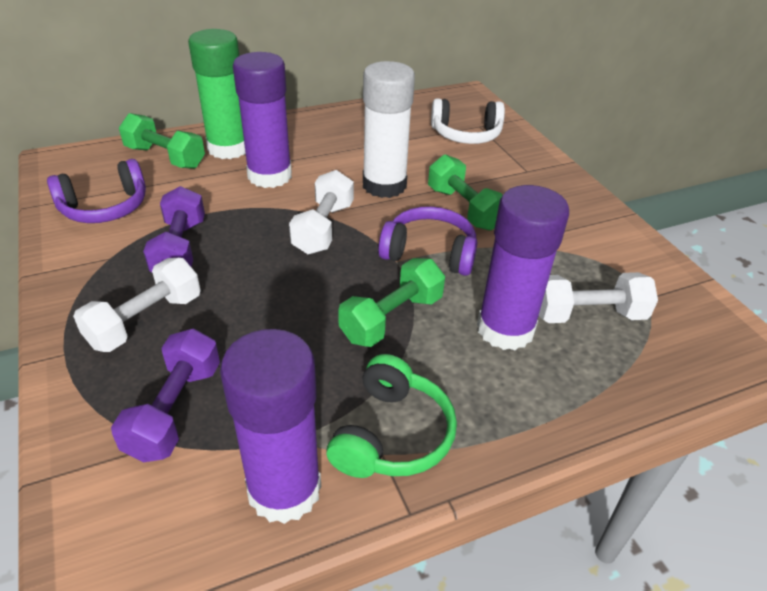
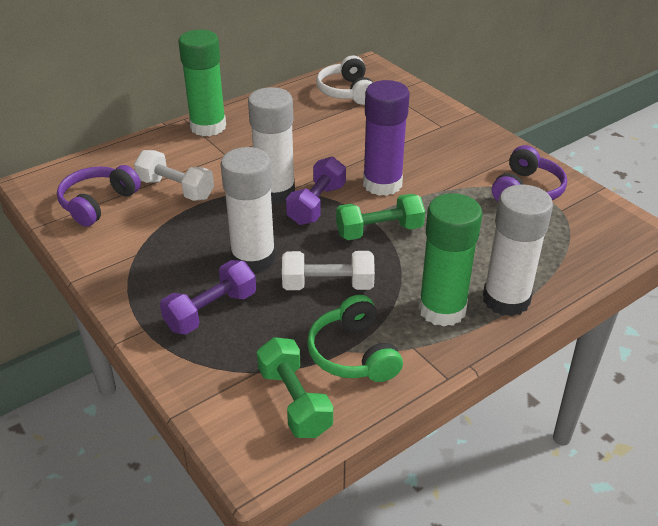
green dumbbell: [119,113,205,169] [338,258,445,347] [428,154,503,231] = 3 -> [257,337,333,438] [336,194,425,240] = 2
green glue stick: [188,29,246,159] = 1 -> [178,30,226,136] [418,193,482,327] = 2
purple glue stick: [220,329,321,524] [233,52,292,188] [477,185,569,350] = 3 -> [363,80,410,196] = 1
white dumbbell: [73,258,201,352] [289,170,354,255] [539,272,658,323] = 3 -> [134,150,214,201] [282,251,375,290] = 2
white glue stick: [363,61,415,198] = 1 -> [221,147,276,273] [248,87,295,204] [483,184,553,316] = 3

